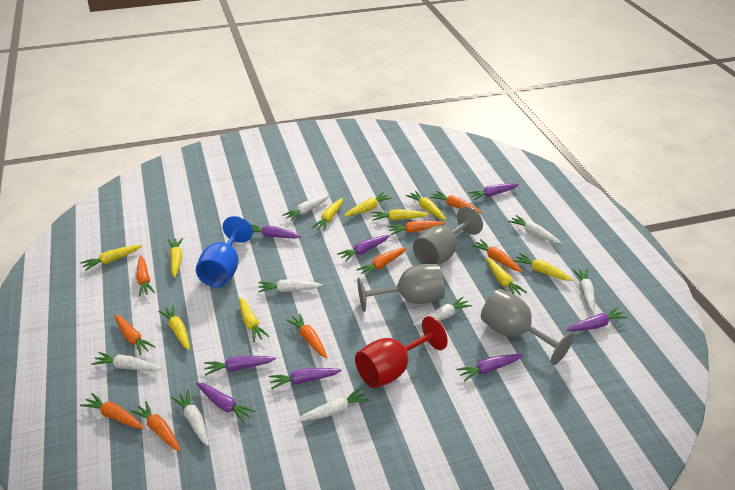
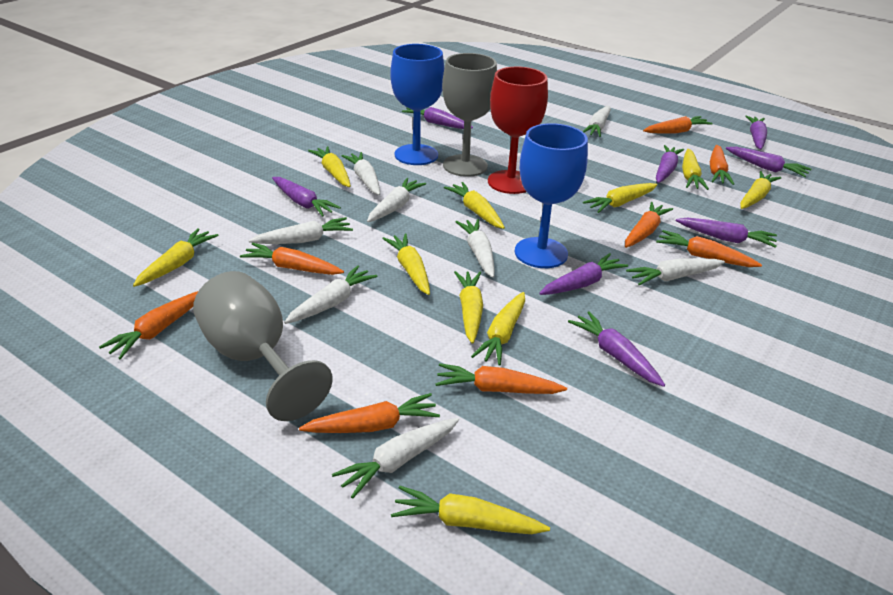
blue goblet: [196,216,253,287] = 1 -> [390,44,444,165] [515,123,588,268] = 2
grey goblet: [357,264,445,312] [413,207,483,265] [481,289,574,365] = 3 -> [193,271,333,421] [442,53,497,177] = 2
orange carrot: [80,393,144,429] [114,314,155,355] [130,401,181,451] [136,255,155,297] [286,313,328,358] [356,247,407,277] [388,221,445,235] [430,191,482,213] [471,239,522,272] = 9 -> [99,291,198,360] [240,243,344,275] [299,393,440,433] [435,363,567,394] [625,202,673,248] [643,116,713,134] [656,230,762,267] [710,145,734,185] = 8

